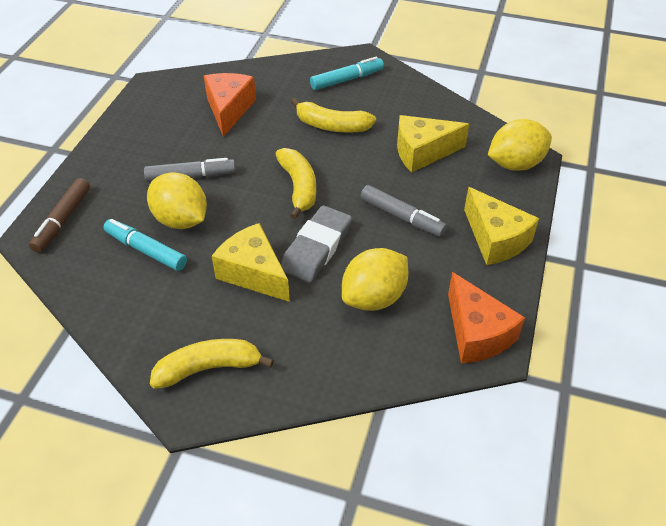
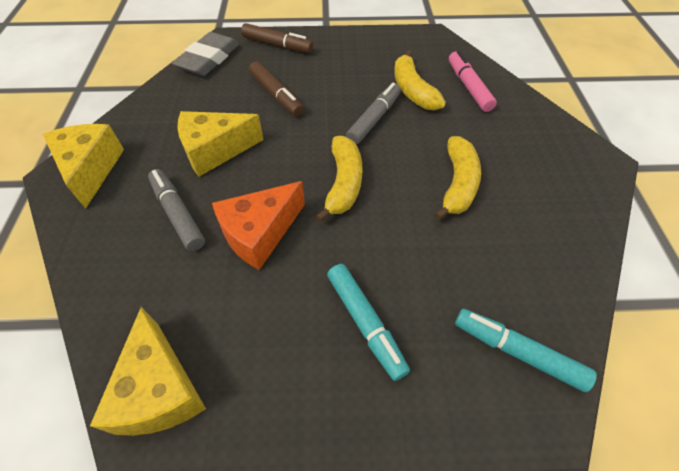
brown marker: [29,178,90,253] = 1 -> [241,23,313,53] [249,61,304,116] = 2
orange cheese: [204,73,256,137] [448,272,525,364] = 2 -> [212,181,305,270] = 1
pink marker: none = 0 -> [449,51,497,112] = 1
yellow lemon: [147,172,207,229] [342,248,408,311] [488,119,552,171] = 3 -> none = 0

